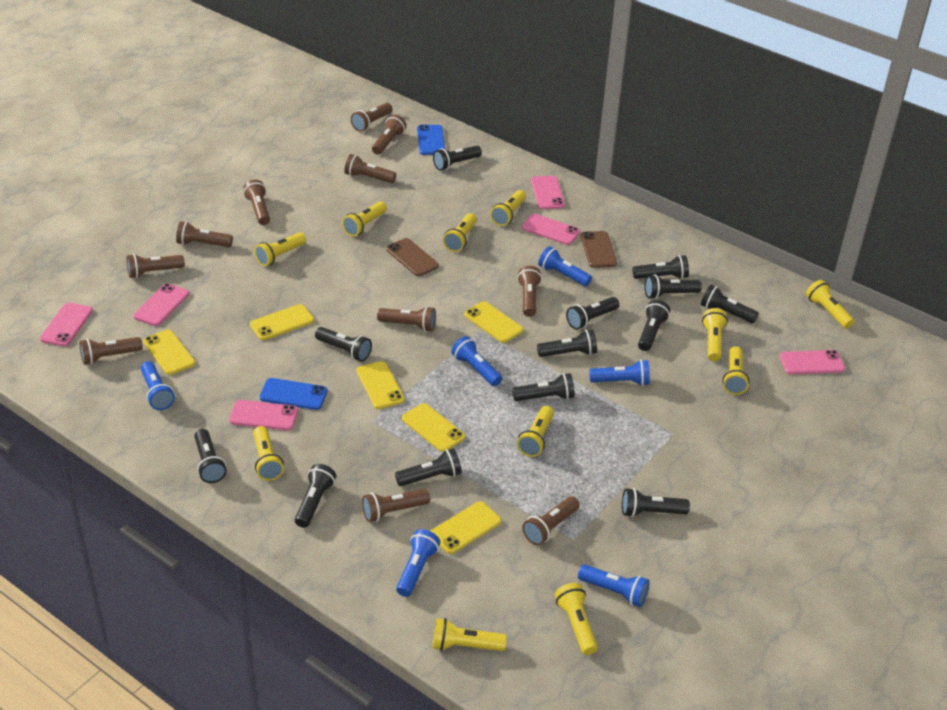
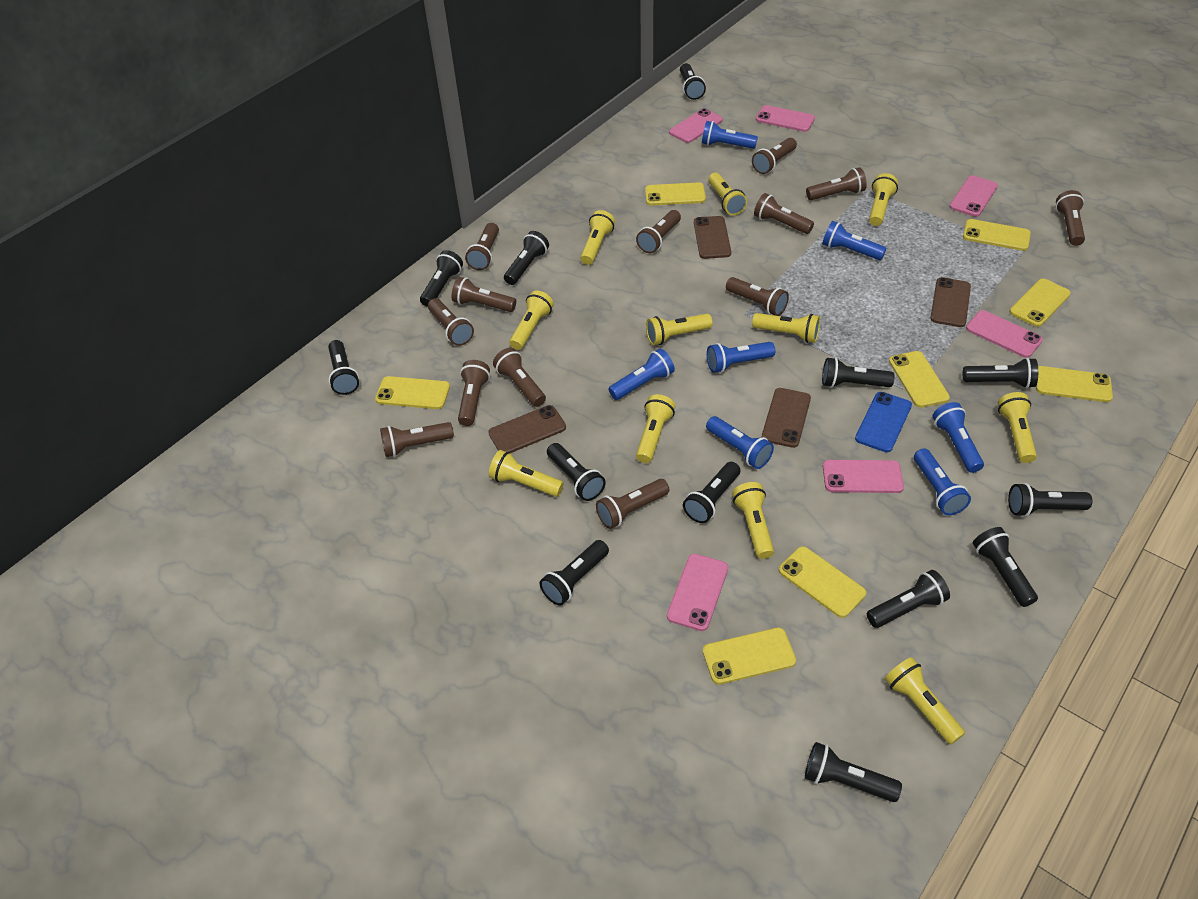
blue flashlight: [141,361,175,410] [396,529,440,597] [451,336,502,386] [538,246,592,286] [578,565,649,607] [589,360,650,386] = 6 -> [609,348,675,400] [702,121,758,149] [706,416,774,469] [707,342,775,373] [823,221,887,260] [914,448,971,515] [932,402,984,473] = 7
blue phone: [260,378,328,410] [417,125,445,155] = 2 -> [855,392,912,452] = 1
brown flashlight: [79,337,143,365] [127,254,185,278] [176,221,233,247] [243,179,270,225] [344,154,396,183] [351,103,393,132] [362,489,430,522] [372,115,407,155] [377,306,436,332] [517,266,542,317] [522,496,580,545] = 11 -> [380,422,454,457] [428,298,474,346] [452,277,516,312] [458,360,490,426] [465,223,499,270] [493,348,546,407] [596,479,669,529] [636,210,681,253] [726,277,789,316] [752,138,797,174] [754,193,814,234] [806,167,867,200] [1056,190,1085,246] = 13
brown phone: [386,238,439,276] [581,231,617,268] = 2 -> [488,405,566,453] [694,216,731,259] [762,388,811,448] [930,277,971,327] = 4
yellow phone: [143,329,195,375] [250,304,314,340] [356,361,405,409] [402,403,465,452] [431,501,501,554] [464,301,523,343] = 6 -> [375,376,450,409] [645,182,706,206] [703,628,796,685] [779,546,866,618] [889,351,950,408] [963,219,1031,251] [1010,279,1071,327] [1036,366,1113,402] = 8

